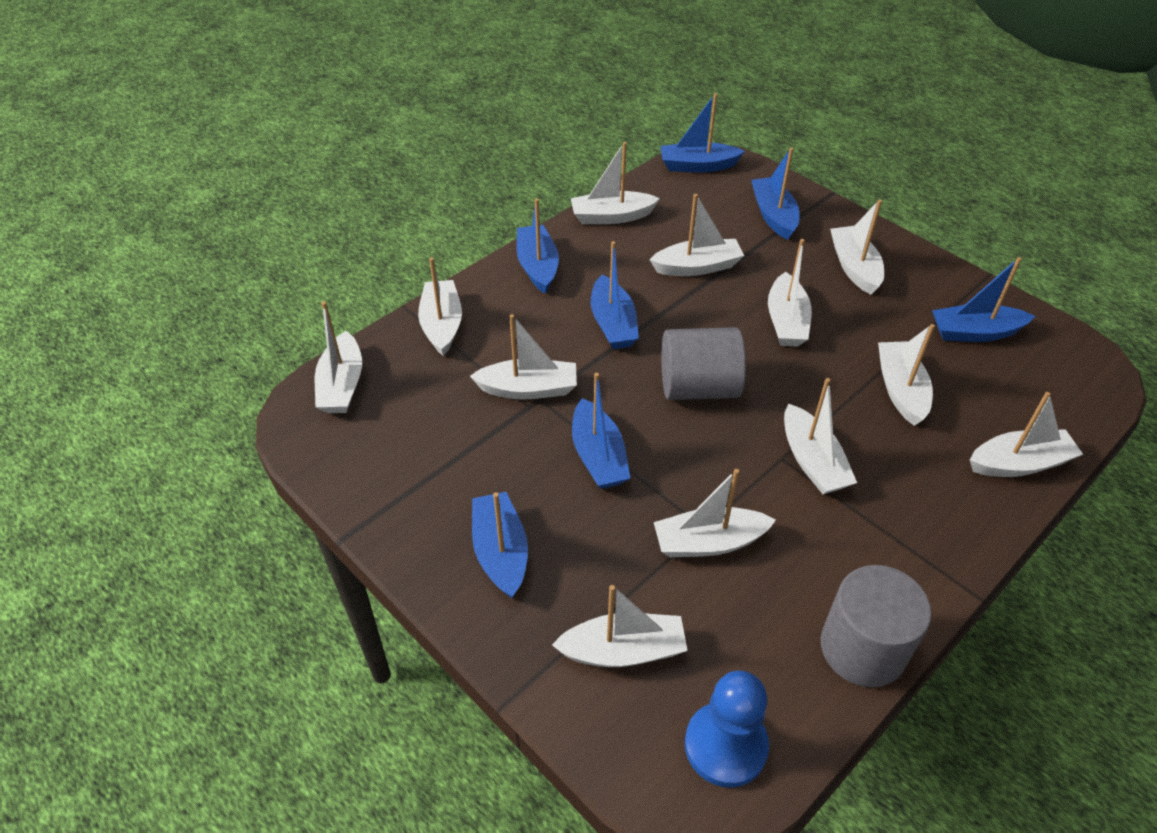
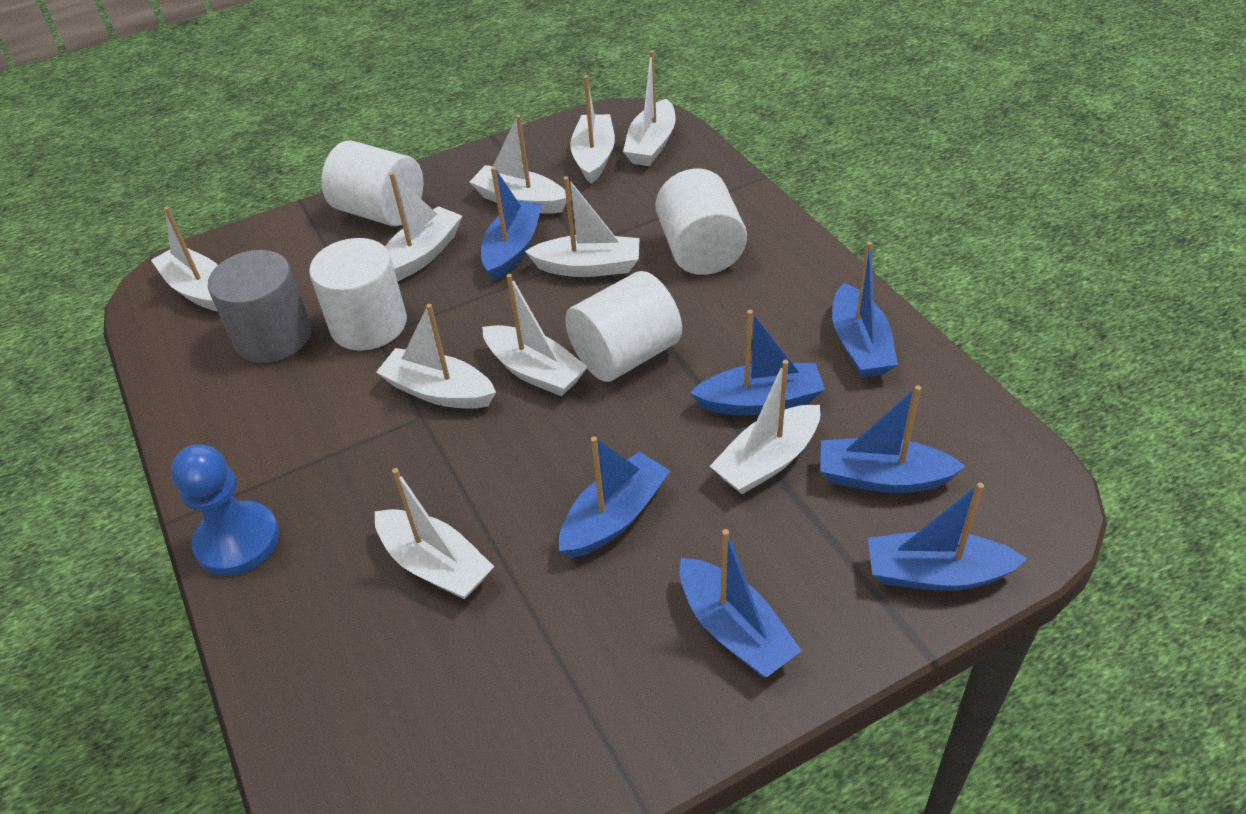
grey cylinder: [661,327,746,400] [821,565,932,687] = 2 -> [208,250,311,363] = 1
white boat: [315,301,362,413] [418,257,462,356] [470,314,577,400] [552,585,688,667] [571,142,660,224] [649,194,744,276] [654,469,776,557] [768,239,812,347] [784,378,857,494] [830,199,884,295] [878,324,935,426] [970,392,1083,477] = 12 -> [151,207,218,311] [375,468,494,600] [376,304,496,409] [385,172,462,281] [469,115,567,214] [482,274,588,396] [525,176,640,277] [570,75,615,184] [623,50,675,166] [710,360,820,494] = 10
white cylinder: none = 0 -> [309,238,407,351] [321,140,424,226] [565,271,682,382] [655,168,747,275] = 4

